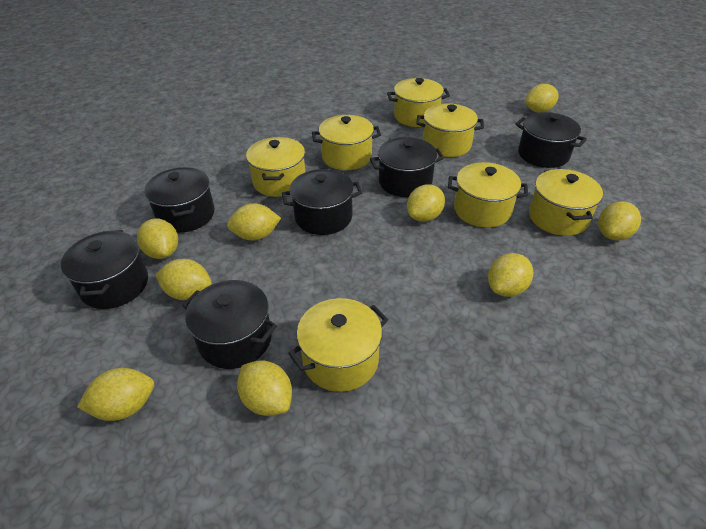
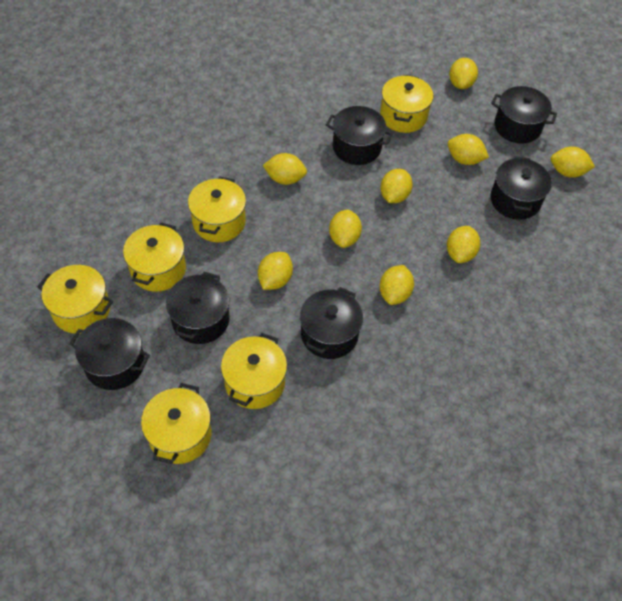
yellow pot: [246,137,305,197] [288,298,388,392] [312,115,381,170] [387,78,450,127] [416,104,484,157] [448,162,528,228] [529,169,603,236] = 7 -> [37,265,113,334] [123,223,186,292] [141,383,211,464] [188,176,246,242] [221,333,287,409] [380,75,433,133] = 6

